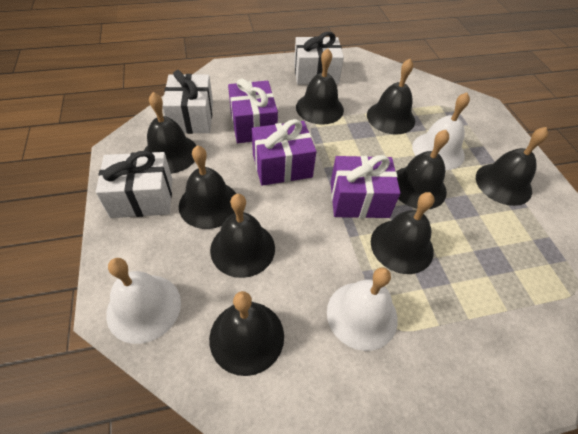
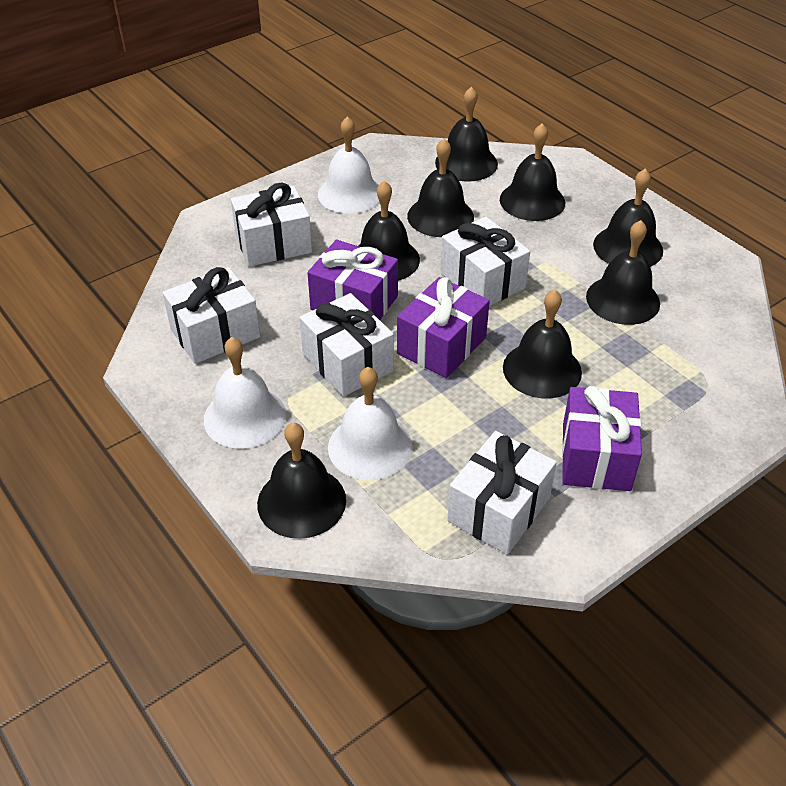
black bell: [144,92,196,174] [179,145,236,229] [209,291,284,376] [210,194,275,278] [296,48,344,125] [367,59,415,135] [371,192,435,274] [396,130,449,209] [476,127,548,206] = 9 -> [257,423,346,539] [359,181,420,281] [407,139,474,237] [435,87,498,182] [500,123,565,221] [503,289,582,398] [586,220,660,325] [593,169,663,267] = 8
white gift: [96,151,172,218] [162,70,213,134] [294,32,344,84] = 3 -> [163,267,260,364] [231,182,312,267] [299,293,394,397] [440,217,530,306] [447,431,557,554] = 5

